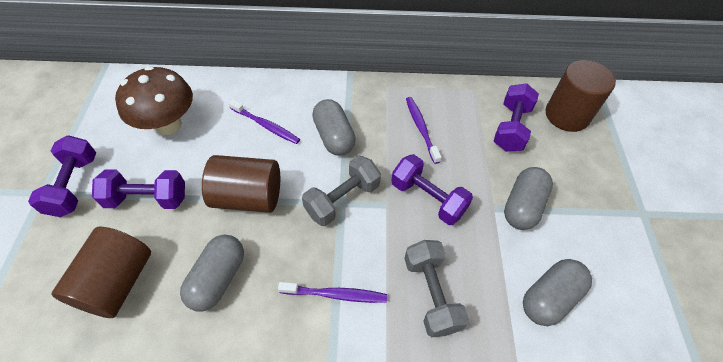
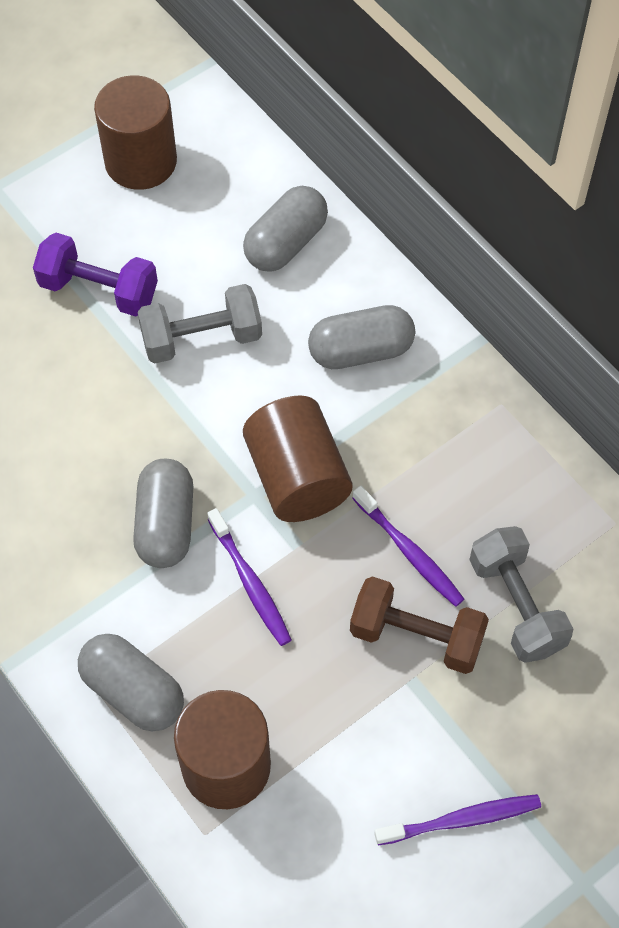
brown dumbbell: none = 0 -> [350,576,489,674] = 1
brown mushroom: [115,66,193,135] = 1 -> none = 0
purple dumbbell: [28,135,96,217] [92,169,185,209] [391,154,473,225] [494,83,539,152] = 4 -> [33,233,158,317] = 1

